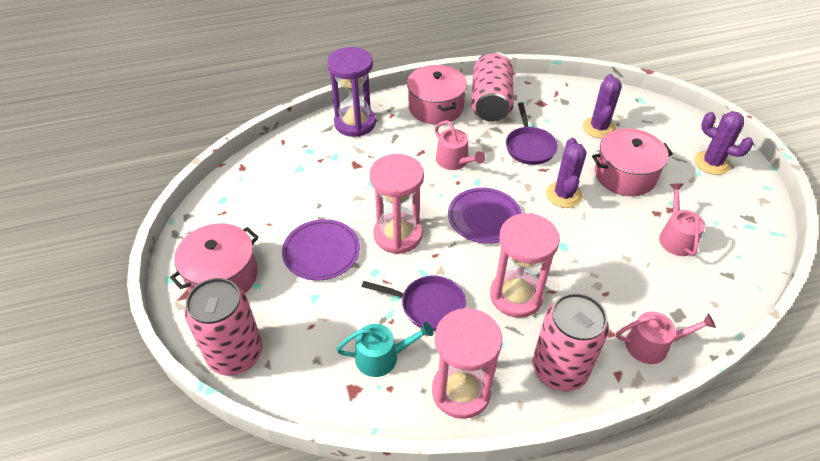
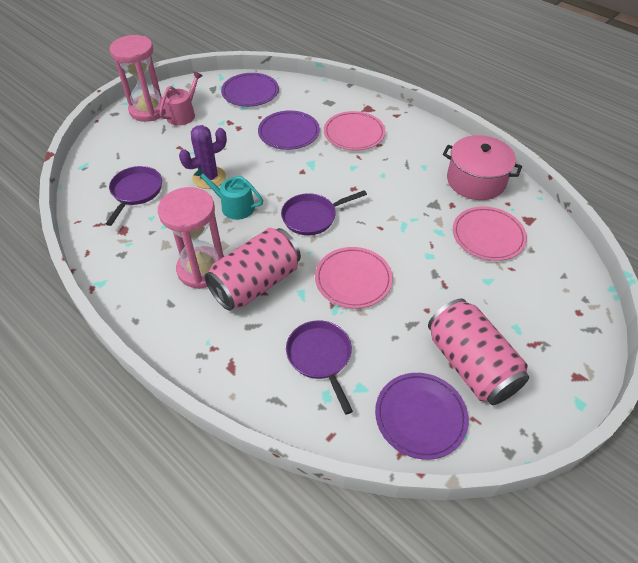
pink can: [185,278,262,375] [472,51,514,122] [532,293,609,391] = 3 -> [204,228,301,311] [428,298,529,405] = 2
pink hourglass: [370,154,424,254] [432,308,502,419] [490,213,560,318] = 3 -> [110,35,166,122] [158,187,224,289] = 2
pink plate: none = 0 -> [315,247,393,308] [324,111,386,150] [453,206,527,261] = 3
pink pot: [170,223,259,293] [407,65,467,125] [592,128,673,196] = 3 -> [443,135,522,200] = 1
pink watering can: [435,120,485,170] [616,312,716,364] [659,183,705,256] = 3 -> [159,71,203,126] = 1
purple cactus: [546,138,587,208] [583,74,622,138] [695,111,753,175] = 3 -> [179,125,227,189] = 1
purple hourglass: [327,47,376,137] = 1 -> none = 0
purple pan: [362,276,466,331] [506,102,558,165] = 2 -> [106,166,162,226] [281,190,367,235] [286,320,353,415] = 3
purple plate: [282,219,360,281] [448,188,522,244] = 2 -> [221,73,279,107] [258,110,320,150] [375,373,469,460] = 3

